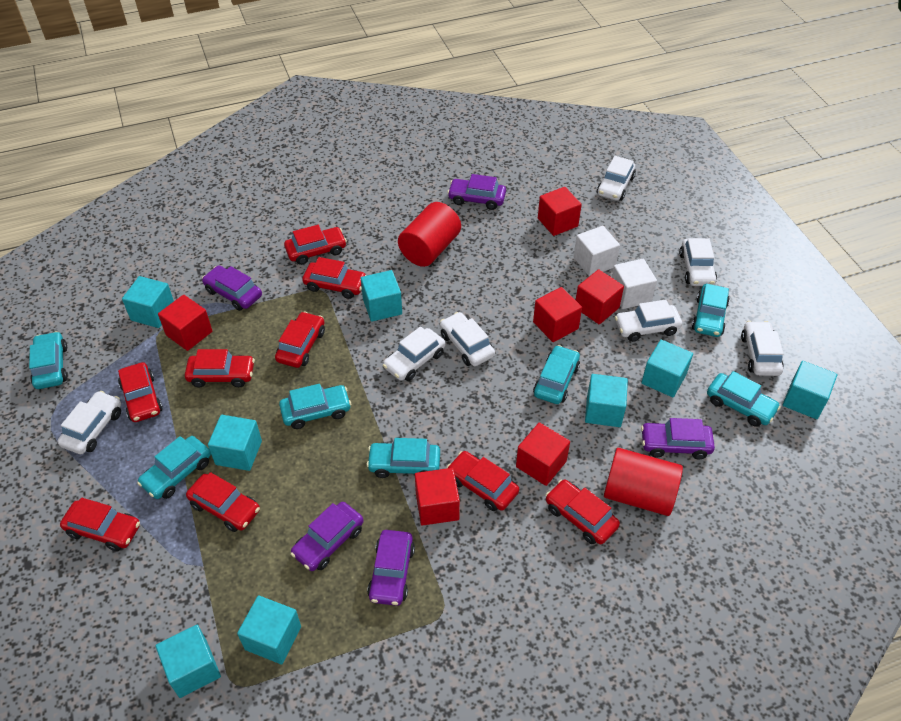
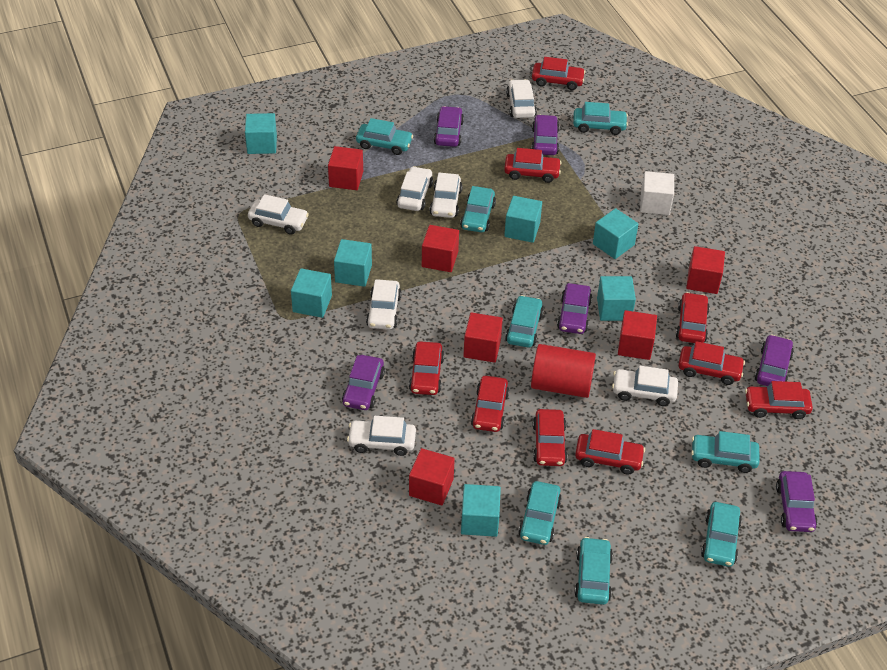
purple car: [202,265,262,311] [290,502,364,571] [367,530,415,606] [447,174,506,210] [641,418,715,459] = 5 -> [342,355,385,410] [434,106,464,147] [531,114,559,155] [557,283,592,334] [755,334,794,386] [776,471,818,532] = 6
red cylinder: [398,202,461,267] [604,448,683,516] = 2 -> [531,344,596,398] = 1
turquoise car: [29,331,68,389] [137,436,211,499] [279,384,351,429] [367,438,440,478] [533,345,580,404] [692,284,730,337] [707,371,781,427] = 7 -> [356,118,413,155] [460,186,496,232] [505,295,544,348] [518,481,562,545] [573,102,628,135] [574,537,613,605] [691,431,759,473] [701,502,742,567] = 8
turquoise cube: [122,276,174,328] [155,625,221,698] [208,415,262,471] [237,595,301,665] [361,270,402,322] [585,374,628,427] [641,340,693,397] [783,361,837,419] = 8 -> [245,113,277,154] [291,268,332,318] [334,239,372,287] [461,484,501,537] [504,196,542,243] [593,208,638,259] [597,276,636,321] = 7
white cube: [573,226,620,276] [612,259,657,309] = 2 -> [640,171,674,215] = 1

